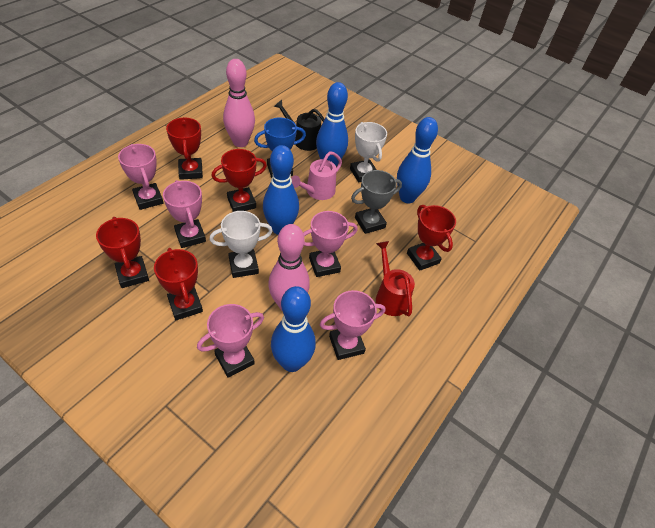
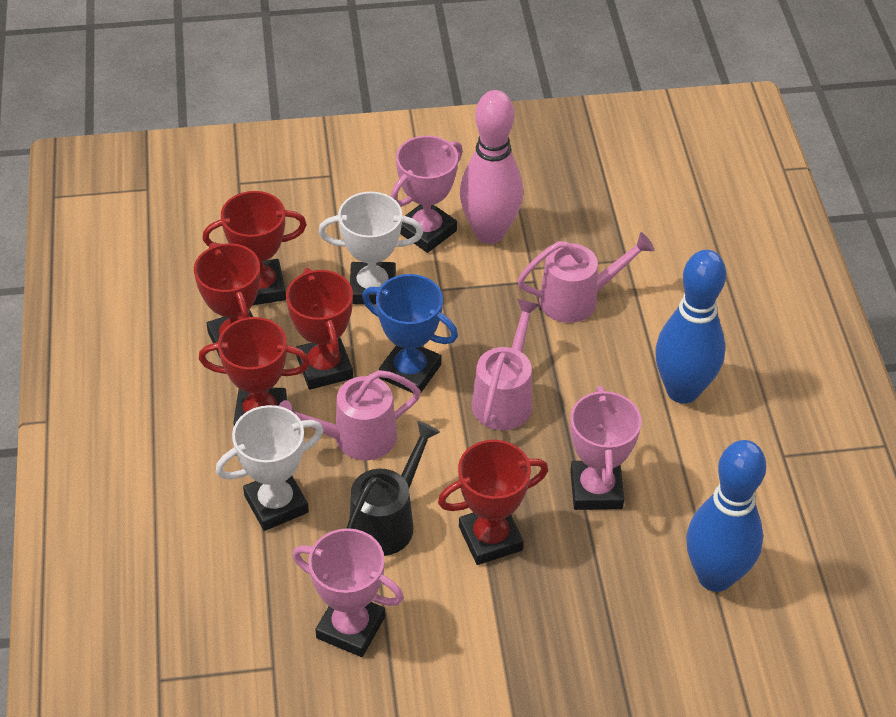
blue bowling pin: [263,145,299,235] [271,286,316,372] [316,82,348,167] [397,117,438,203] = 4 -> [655,250,726,404] [686,440,766,592] = 2
grey trophy: [351,170,402,234] = 1 -> none = 0
pink bowling pin: [223,59,255,147] [268,224,310,310] = 2 -> [460,90,523,244] = 1
pink trophy: [118,144,163,210] [163,180,206,248] [197,304,264,378] [303,211,358,277] [320,290,385,360] = 5 -> [292,528,404,657] [391,136,463,253] [570,386,641,510] = 3
pink watering can: [291,152,342,200] = 1 -> [279,370,421,460] [472,299,540,430] [518,232,654,323] = 3
red watering can: [376,241,415,316] = 1 -> none = 0

